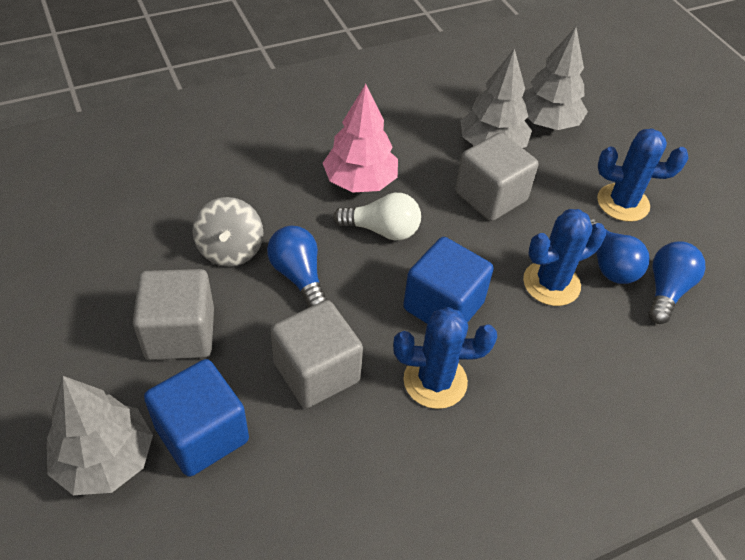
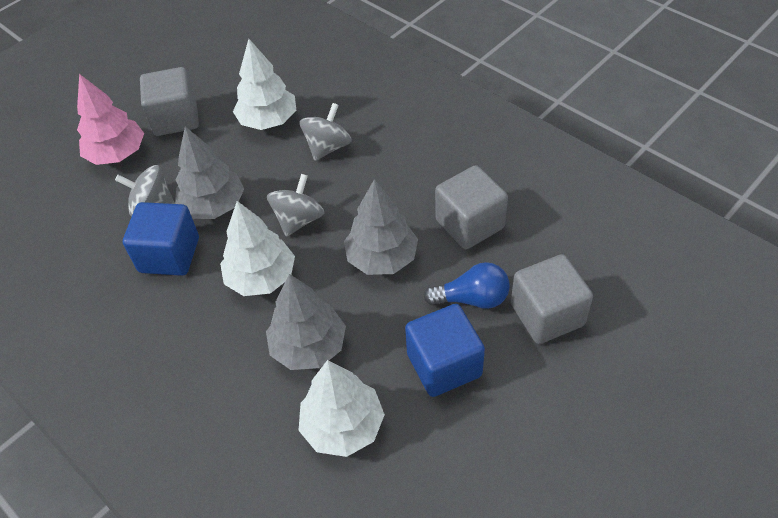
blue cactus: [393,307,497,409] [523,209,606,306] [597,128,688,222] = 3 -> none = 0
blue light bulb: [267,226,327,308] [590,219,650,284] [648,241,705,324] = 3 -> [424,262,510,309] = 1
grey spinning top: [192,197,263,267] = 1 -> [115,165,175,217] [267,174,324,237] [300,103,352,161] = 3
white light bulb: [333,193,421,240] = 1 -> none = 0
white tree: none = 0 -> [220,201,295,296] [233,39,296,130] [298,360,385,457] = 3

